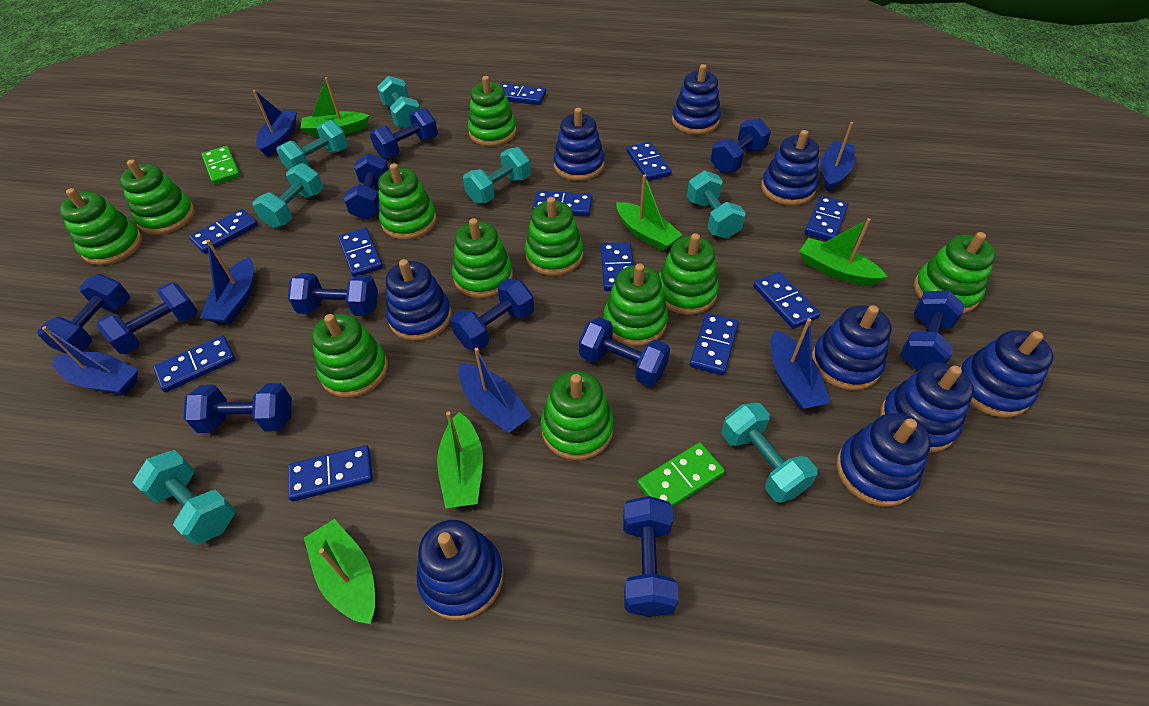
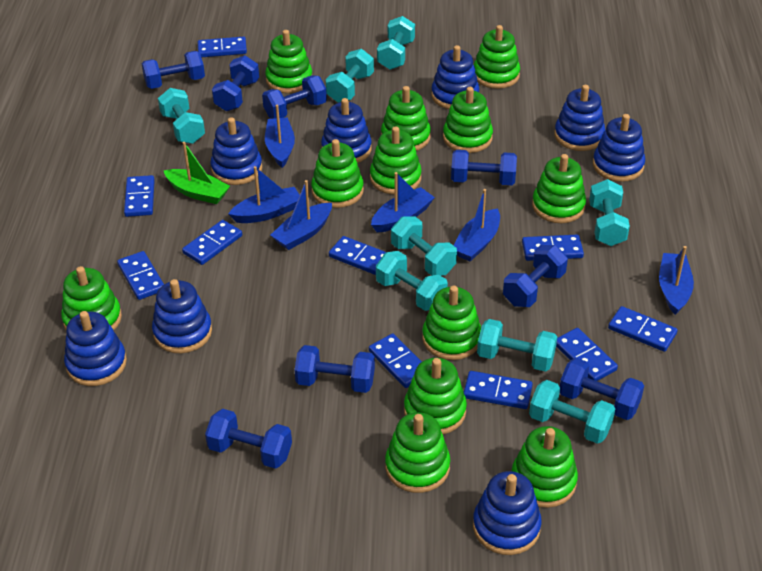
blue domino: [153,335,236,392] [189,209,258,254] [288,445,373,501] [338,228,383,277] [501,83,546,105] [532,191,592,217] [600,242,634,291] [627,142,672,181] [690,313,739,375] [753,272,820,329] [805,195,848,241] = 11 -> [117,251,164,300] [124,175,155,217] [182,220,242,265] [198,37,247,57] [329,236,386,275] [369,333,422,388] [464,371,533,409] [522,235,584,261] [556,328,618,381] [608,306,677,352] = 10
blue dumbbell: [37,274,130,353] [97,282,198,354] [184,383,292,433] [288,273,378,316] [343,153,389,220] [370,108,438,159] [450,279,534,351] [579,317,670,387] [623,496,679,617] [710,118,771,173] [900,290,965,370] = 11 -> [142,51,205,89] [205,409,292,469] [212,55,259,111] [262,75,327,119] [295,345,375,393] [451,150,517,185] [503,245,568,307] [560,358,644,420] = 8
blue stacking toy: [386,259,452,341] [416,520,504,620] [553,108,604,181] [672,64,721,135] [761,130,819,206] [812,305,892,390] [836,413,931,507] [880,363,974,453] [960,330,1054,418] = 9 -> [64,311,127,386] [152,279,212,353] [210,117,262,185] [321,98,372,163] [431,45,479,109] [473,471,542,555] [555,85,605,151] [593,114,645,182] = 8
green boat: [300,77,370,137] [304,519,375,624] [437,411,483,508] [616,174,683,251] [799,218,887,286] = 5 -> [164,142,230,204] = 1
green domino: [202,146,241,185] [637,442,725,507] = 2 -> none = 0
green stacking toy: [59,188,142,265] [120,159,195,235] [312,314,388,398] [378,163,437,240] [452,218,513,298] [468,76,517,146] [525,197,583,276] [541,371,614,460] [603,263,668,346] [659,233,719,315] [914,232,996,314] = 11 -> [61,266,122,330] [265,30,312,93] [311,139,364,208] [370,126,422,194] [381,86,431,151] [385,412,450,493] [404,358,467,434] [422,286,481,360] [443,87,493,153] [474,25,520,89] [512,426,578,508] [532,154,586,223] = 12
turquoise dumbbell: [133,450,236,545] [252,163,323,228] [276,120,348,170] [377,76,420,128] [463,147,531,204] [687,171,746,239] [722,403,818,503] = 7 -> [158,88,205,144] [326,49,374,103] [376,251,448,311] [377,16,415,70] [391,216,457,276] [477,319,557,372] [529,380,615,444] [589,179,630,246] = 8

